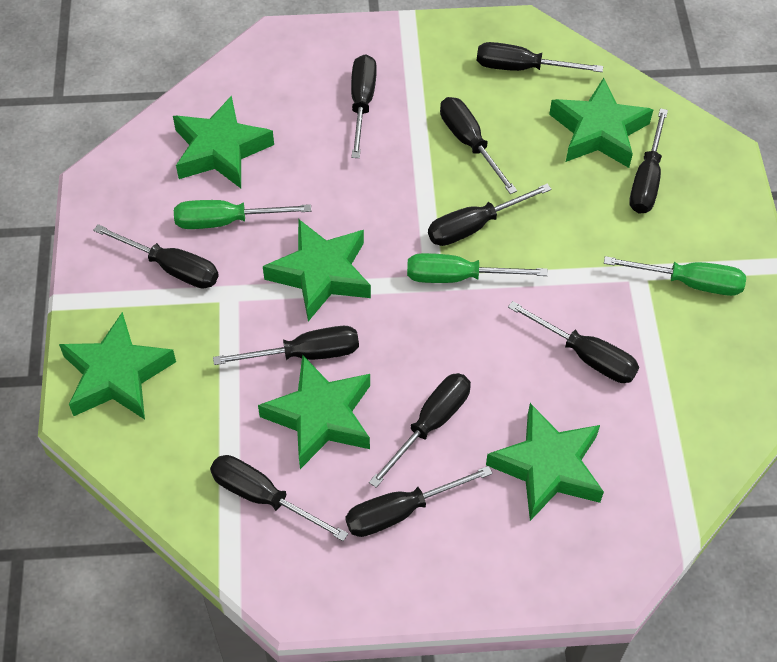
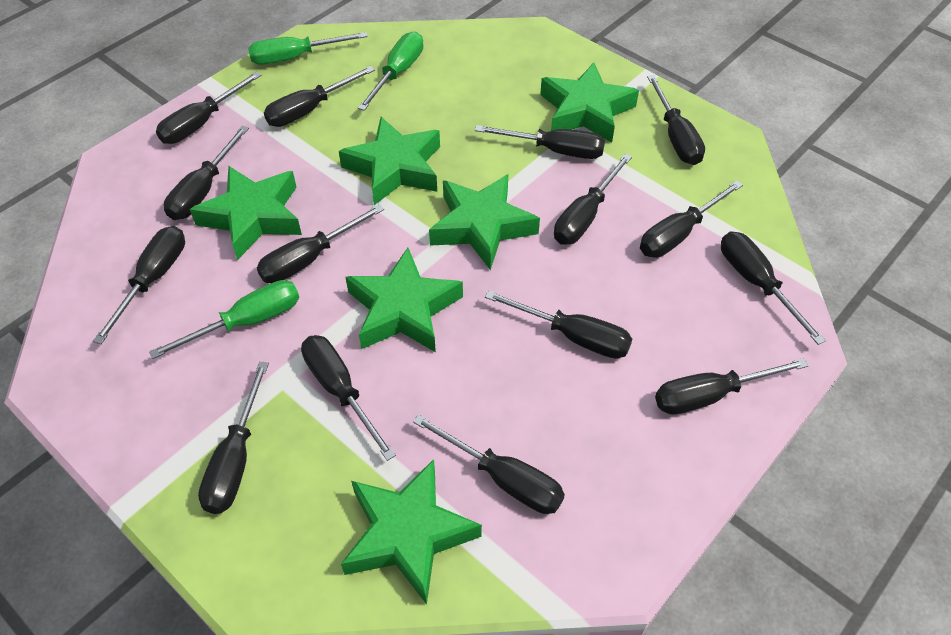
black screwdriver: [93,224,219,289] [210,455,348,541] [213,326,359,365] [345,466,493,537] [351,54,377,158] [369,373,471,488] [428,184,551,246] [440,97,517,194] [477,42,603,72] [508,301,639,383] [629,108,668,214] = 11 -> [93,226,185,344] [156,71,262,144] [164,125,249,220] [198,361,269,514] [257,204,384,283] [264,66,375,127] [301,335,396,461] [413,414,565,514] [475,125,605,159] [485,291,632,359] [554,154,632,245] [640,180,743,258] [647,75,705,165] [655,358,809,415] [721,231,826,345] = 15

